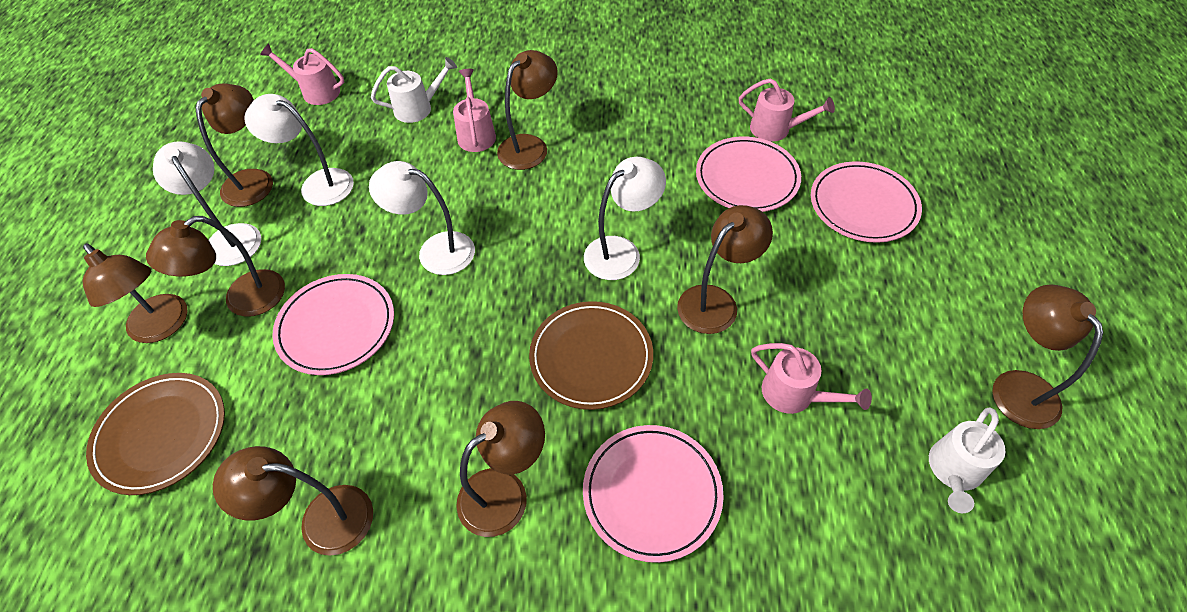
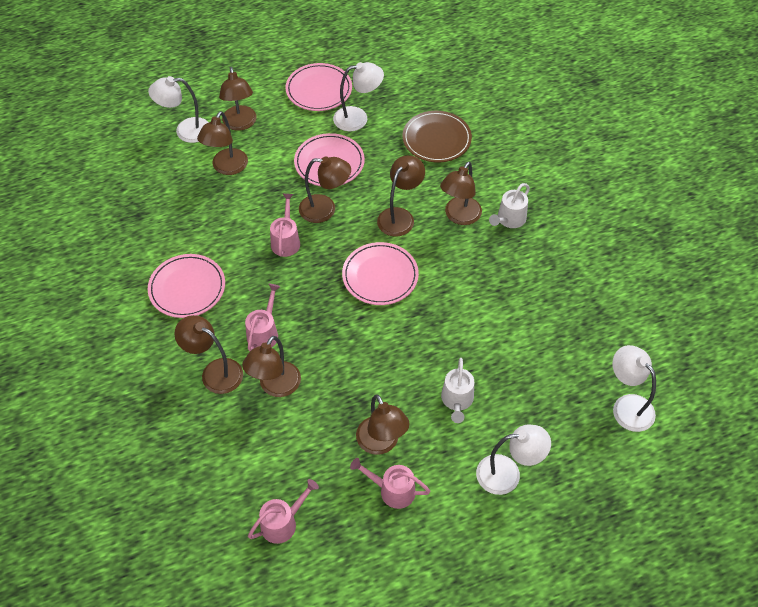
brown plate: [86,373,225,495] [529,301,653,410] = 2 -> [403,111,472,162] = 1

